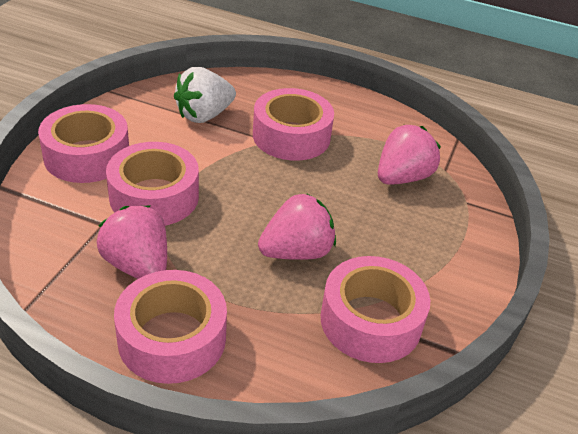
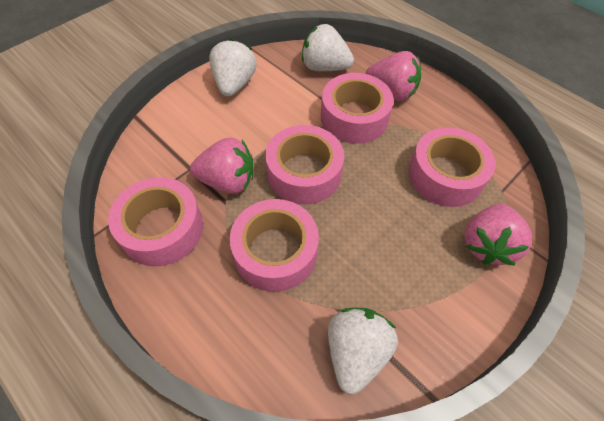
white strawberry: [174,67,236,123] = 1 -> [209,39,257,96] [302,24,354,71] [328,308,398,394] = 3

